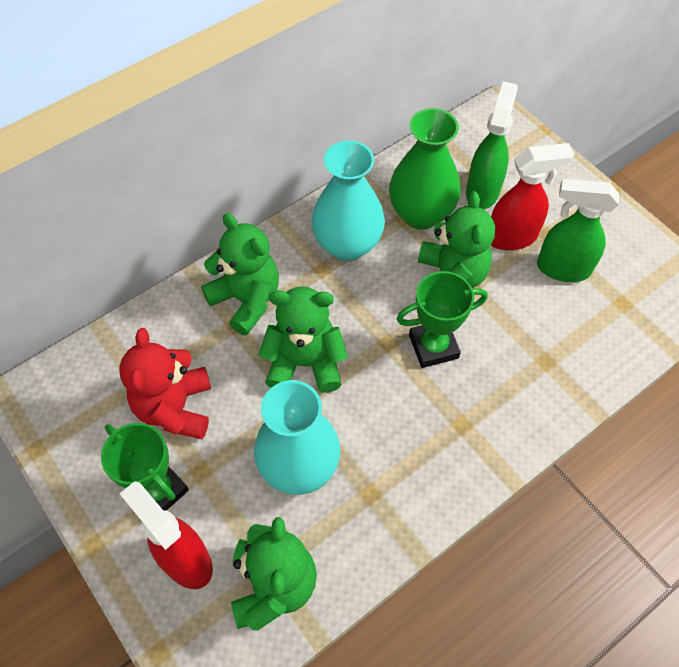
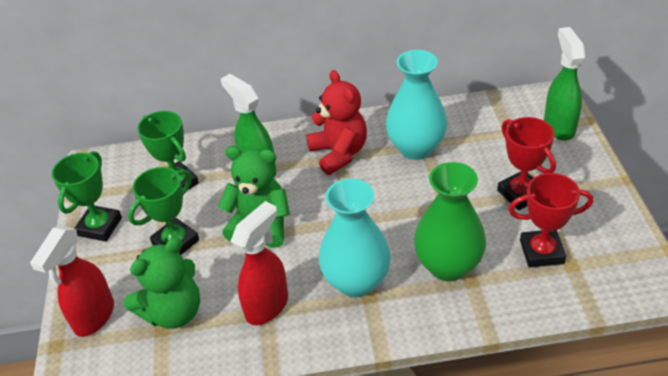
green teddy bear: [201,213,279,335] [231,517,317,631] [258,286,348,393] [418,191,495,288] = 4 -> [124,237,200,329] [218,146,290,248] = 2
green trophy: [101,423,189,511] [397,271,488,368] = 2 -> [51,151,122,242] [128,167,199,255] [137,111,199,190] = 3
red trophy: none = 0 -> [497,117,556,210] [508,173,593,267] = 2

